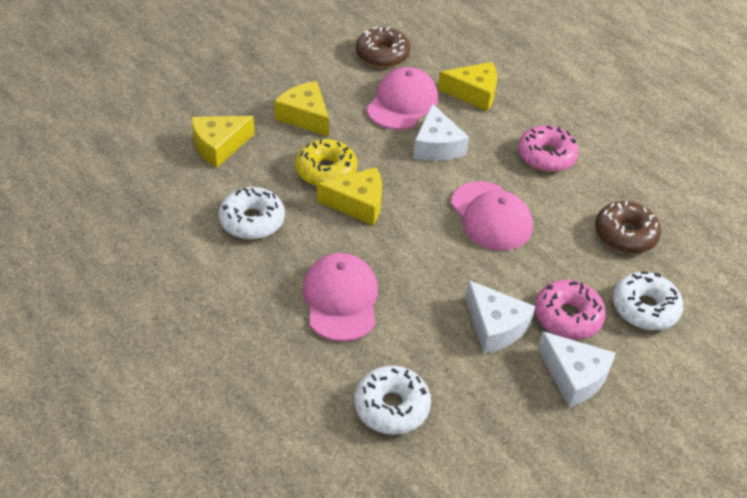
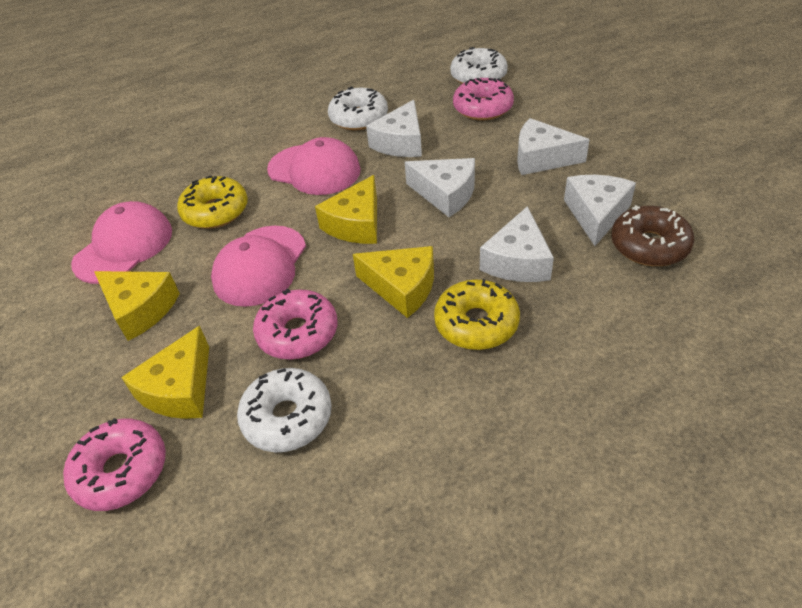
brown donut: [356,27,410,68] [595,201,661,253] = 2 -> [611,205,694,266] = 1
pink donut: [518,125,579,172] [535,280,606,339] = 2 -> [63,418,166,511] [253,289,337,360] [453,78,514,120] = 3
white cheese: [413,103,469,161] [465,280,535,353] [538,331,616,407] = 3 -> [366,100,422,157] [405,158,475,217] [480,206,554,282] [517,118,590,175] [564,175,636,246] = 5
yellow donut: [295,139,357,186] = 1 -> [177,175,248,229] [434,279,520,350] = 2

